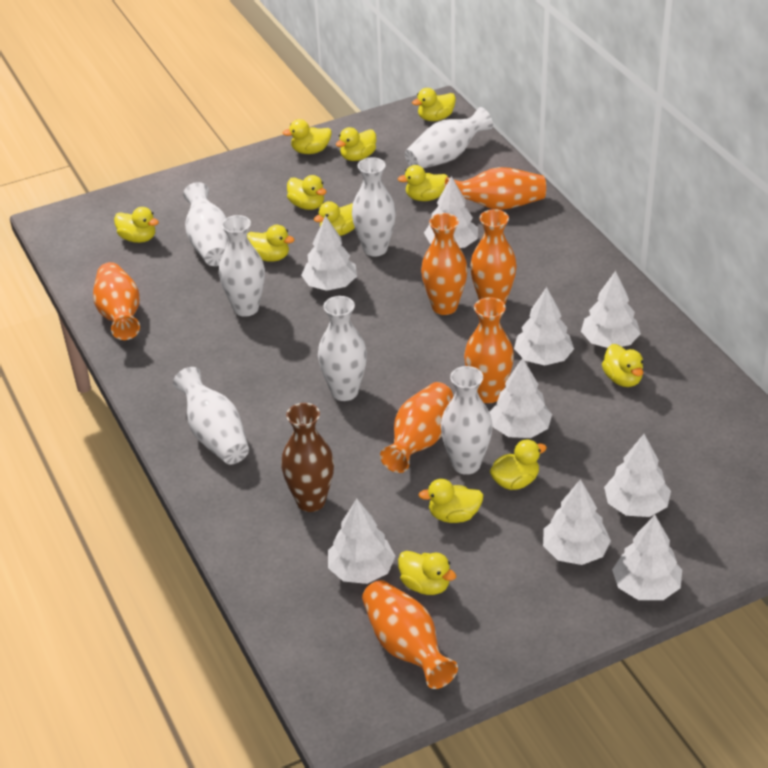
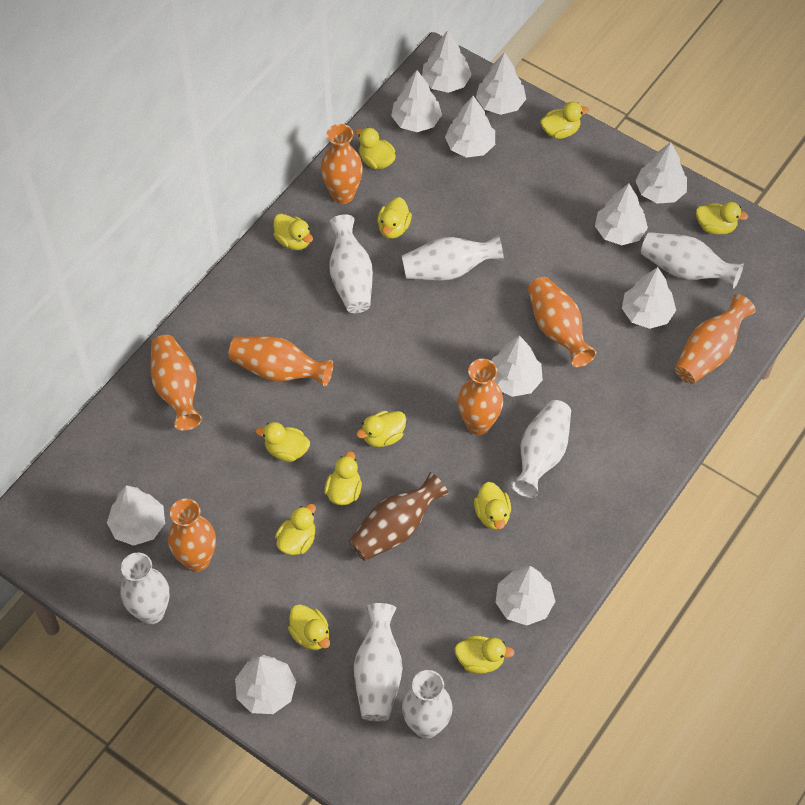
white tree: [301,215,357,291] [328,499,396,584] [424,176,478,248] [489,358,552,438] [514,287,574,365] [543,479,611,565] [581,271,641,348] [604,434,671,517] [612,515,682,600] = 9 -> [107,485,165,546] [235,655,296,714] [391,70,442,132] [422,30,472,93] [445,96,495,158] [476,52,526,115] [492,336,543,397] [495,566,555,625] [595,183,648,245] [622,267,676,329] [636,142,687,204] = 11

